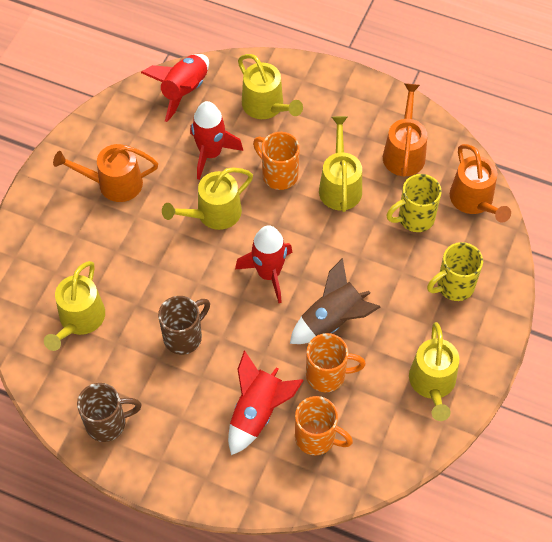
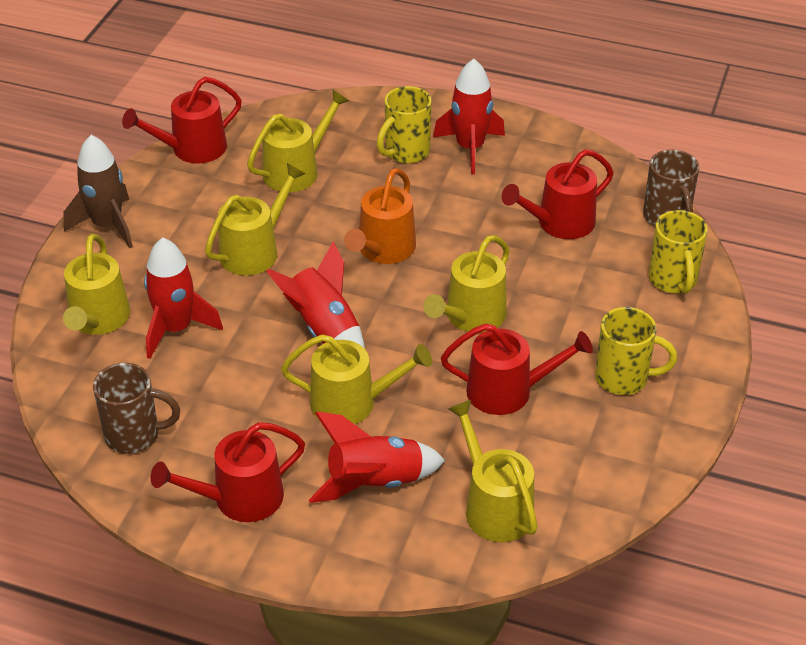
orange mug: [253,132,300,190] [295,396,353,455] [306,333,366,392] = 3 -> none = 0
orange watering can: [53,144,158,202] [383,83,427,177] [450,144,511,223] = 3 -> [344,168,416,264] = 1
red watering can: none = 0 -> [122,77,242,163] [150,422,305,522] [441,323,593,415] [501,149,614,239] = 4
yellow mug: [387,174,442,232] [427,242,483,301] = 2 -> [377,86,432,163] [595,307,677,395] [649,210,708,294] = 3
yellow watering can: [44,261,105,351] [162,168,253,230] [238,54,303,119] [319,116,362,212] [409,322,459,421] = 5 -> [63,234,130,335] [205,163,306,276] [247,90,349,192] [281,334,432,424] [423,235,510,333] [448,400,538,542] = 6

